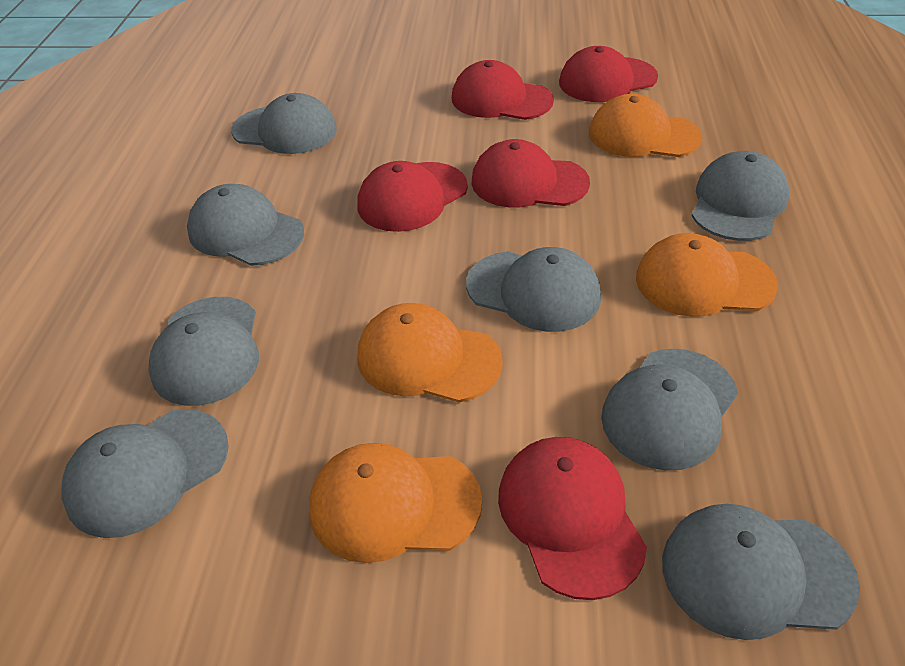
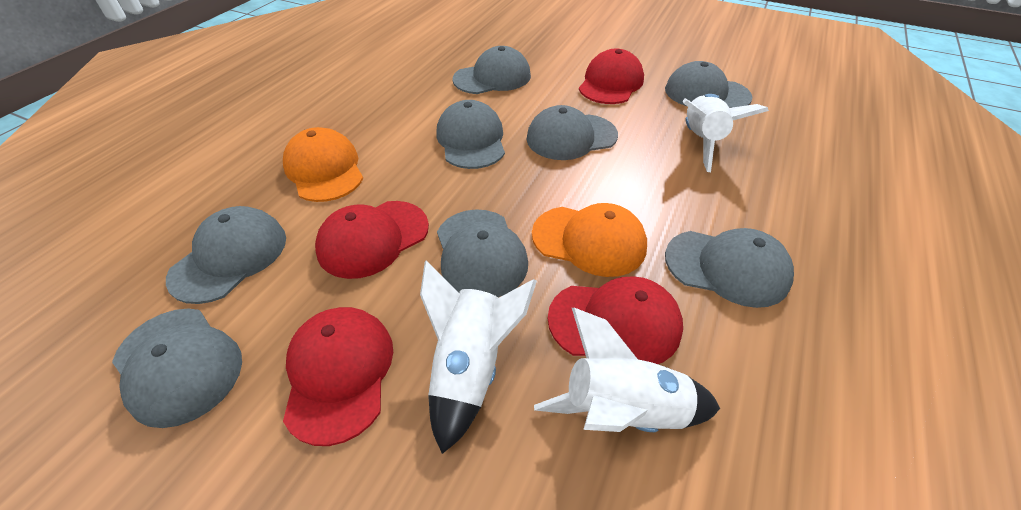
orange cap: [309,443,482,563] [357,303,503,403] [589,94,702,157] [636,233,778,317] = 4 -> [283,127,363,202] [532,203,647,277] = 2
red cap: [357,161,468,232] [452,60,554,120] [472,139,590,207] [498,437,647,600] [559,46,658,102] = 5 -> [283,307,393,446] [315,201,429,279] [548,276,683,364] [579,49,644,104] = 4
white rocket: none = 0 -> [420,260,537,454] [534,308,720,432] [683,94,769,172] = 3

